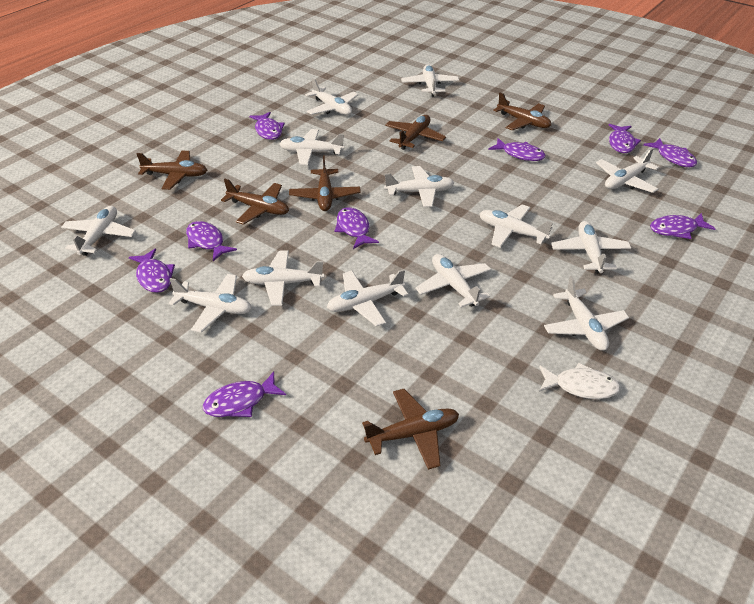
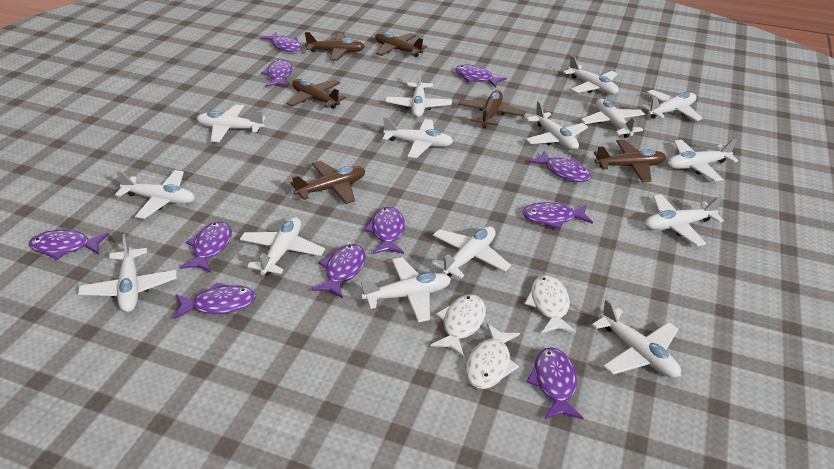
purple fish: [129,248,175,293] [186,221,237,261] [203,371,286,417] [249,112,285,140] [335,207,379,249] [488,138,546,161] [609,124,641,153] [643,138,697,167] [650,213,716,239] = 9 -> [29,230,109,260] [174,282,256,320] [180,221,232,273] [260,32,302,52] [261,59,293,87] [312,244,366,299] [364,207,405,254] [456,64,507,88] [522,202,593,229] [527,347,584,419] [529,150,591,182] = 11
white fish: [539,363,621,399] = 1 -> [431,294,486,357] [466,323,520,389] [524,275,576,334] = 3
white plane: [61,206,136,256] [168,274,252,333] [242,251,324,306] [279,129,345,165] [305,78,358,115] [327,269,408,326] [384,166,454,207] [401,65,459,97] [415,254,491,308] [479,204,553,248] [544,276,629,351] [551,221,631,274] [596,148,659,193] = 13 -> [78,234,177,312] [115,170,195,219] [196,104,266,142] [240,217,325,275] [361,257,451,322] [383,117,453,158] [385,70,452,118] [432,226,511,279] [525,101,588,151] [563,55,619,95] [581,99,645,138] [592,299,681,378] [641,90,703,121] [645,194,724,246] [668,139,738,182] = 15

